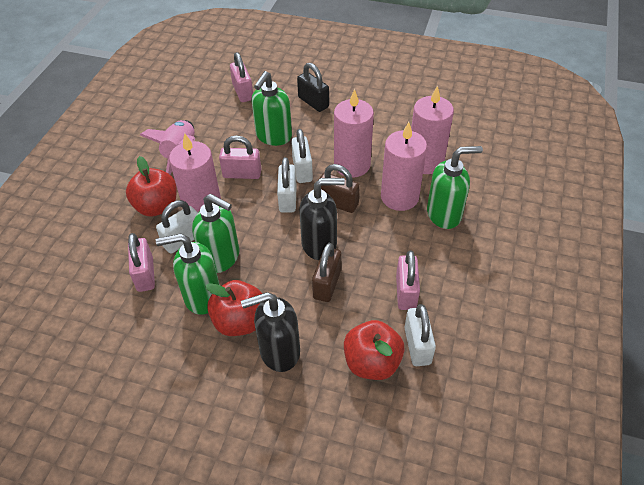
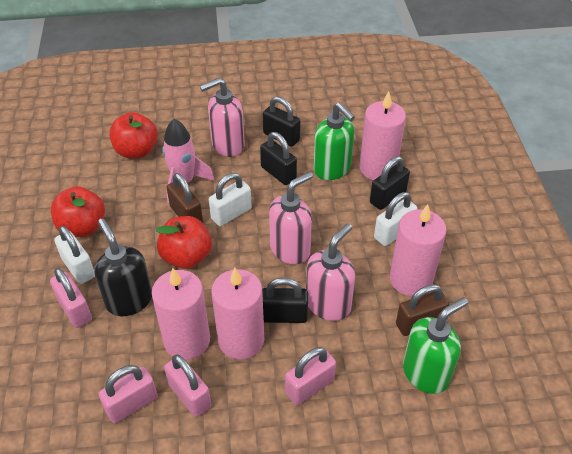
black padlock: [297,63,329,112] = 1 -> [260,132,297,185] [262,278,308,323] [263,96,300,147] [370,156,410,210] = 4
black soap dispenser: [241,292,300,372] [299,178,345,260] = 2 -> [94,219,152,316] = 1
green soap dispenser: [156,234,220,315] [192,194,239,273] [251,71,292,146] [427,146,483,229] = 4 -> [313,102,355,180] [403,297,468,394] = 2
pink soap dispenser: none = 0 -> [200,78,245,157] [269,172,313,264] [306,224,355,321] = 3
white padlock: [156,200,198,254] [277,157,297,213] [291,129,313,183] [405,304,436,366] = 4 -> [54,226,95,284] [209,173,252,226] [374,192,417,246] = 3

